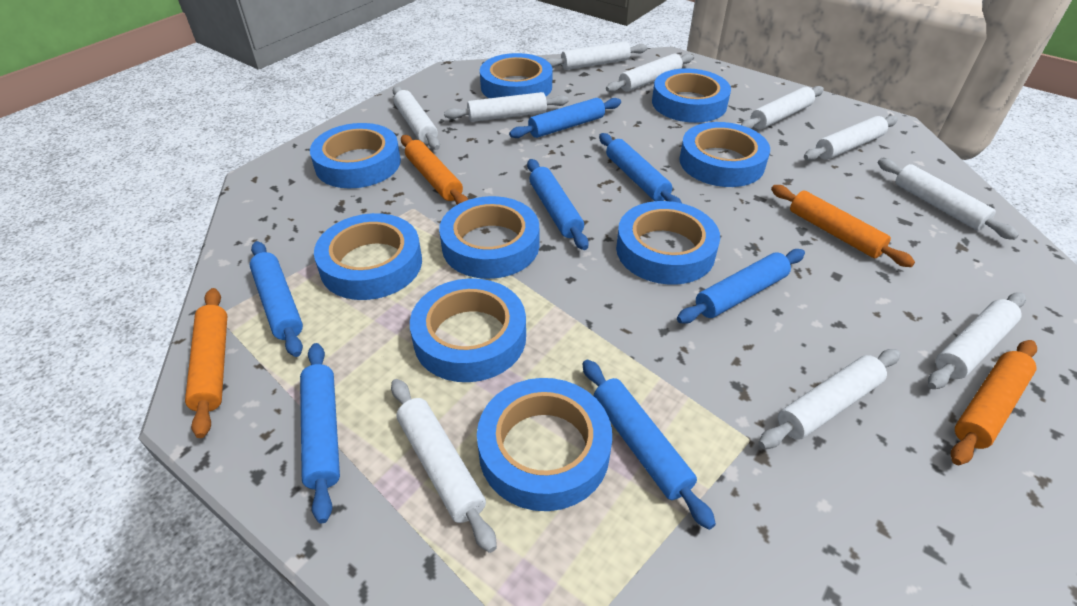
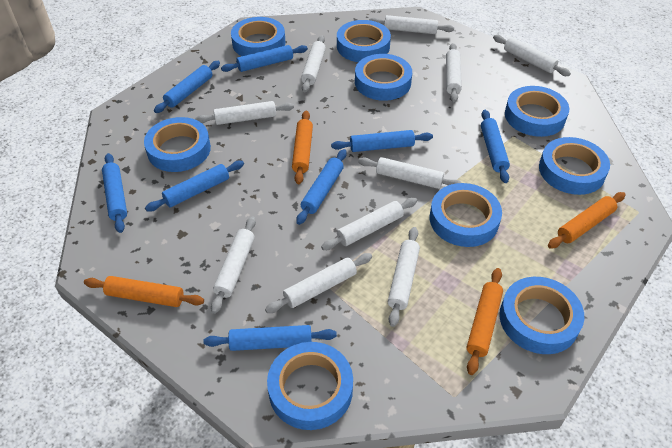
blue rolling pin: [250,241,303,357] [300,343,340,523] [509,98,621,138] [527,159,589,250] [583,360,716,530] [599,133,682,203] [677,249,805,324] = 7 -> [102,153,127,233] [145,161,244,212] [154,61,220,113] [203,325,337,351] [221,45,308,72] [296,149,347,225] [331,130,433,152] [481,110,510,183] = 8

